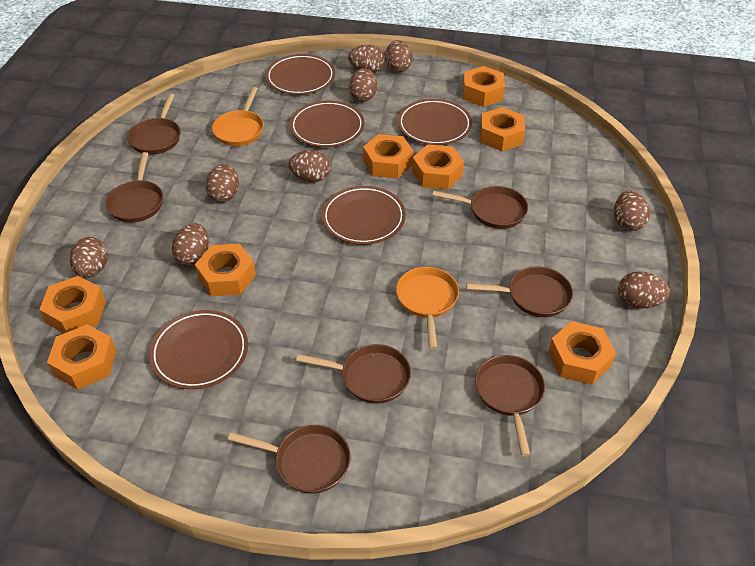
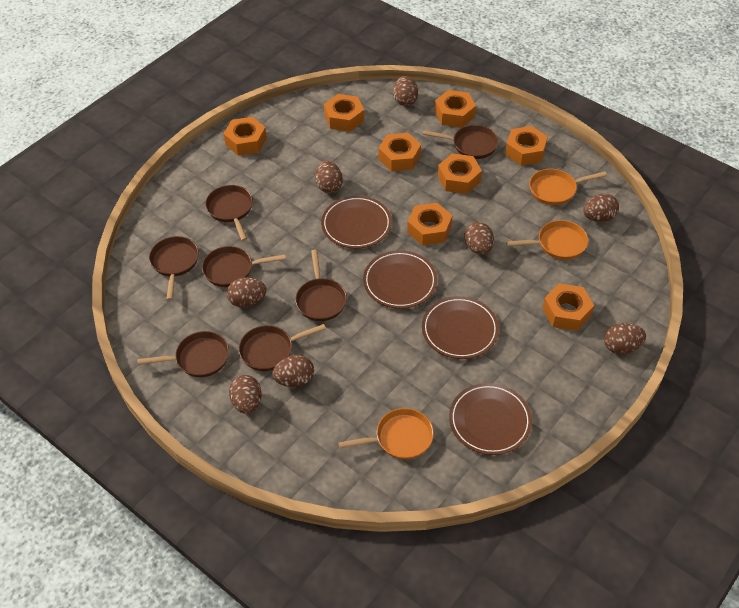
brown egg: [70,237,108,278] [172,223,209,266] [205,164,239,203] [288,150,331,182] [348,45,385,73] [349,68,377,102] [385,40,412,72] [614,191,650,231] [618,271,670,308] = 9 -> [227,277,267,308] [229,375,262,414] [272,355,314,387] [315,161,342,193] [393,76,418,106] [464,222,494,255] [583,194,619,222] [604,323,646,354] = 8
brown plate: [149,310,248,390] [266,54,335,95] [290,101,365,147] [322,186,406,245] [398,99,472,145] = 5 -> [321,196,392,249] [363,250,437,309] [422,296,499,359] [449,383,532,455] = 4
orange pan: [212,87,264,146] [396,267,459,349] = 2 -> [338,408,434,459] [506,220,588,260] [529,169,607,205] = 3

